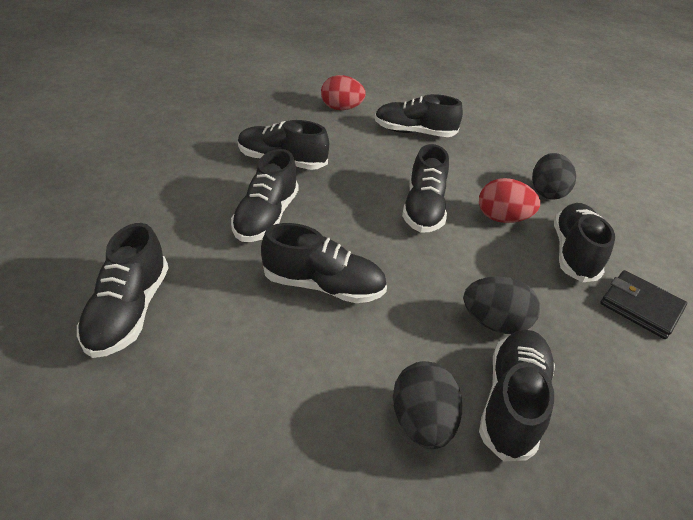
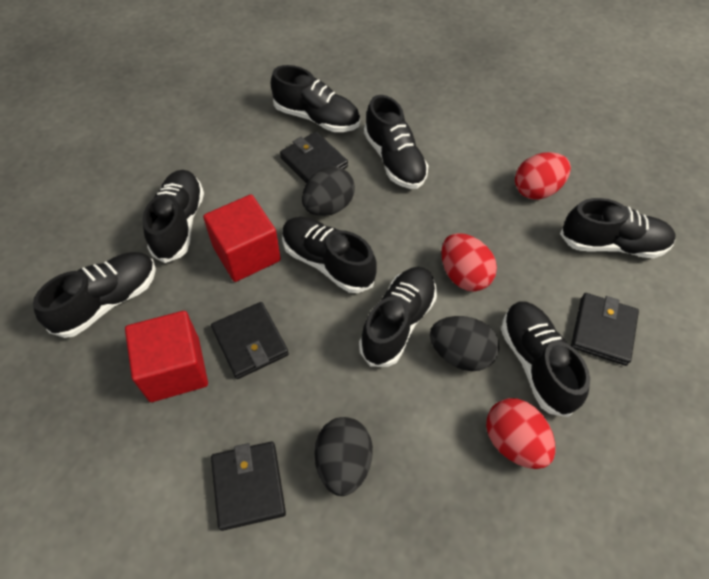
black wallet: [600,270,687,339] = 1 -> [211,302,289,379] [211,442,286,531] [280,132,348,183] [571,293,639,366] = 4
red cube: none = 0 -> [125,311,208,402] [203,194,281,282] = 2
red egg: [321,75,366,110] [479,178,540,223] = 2 -> [441,233,497,292] [486,398,556,469] [515,152,571,200] = 3

